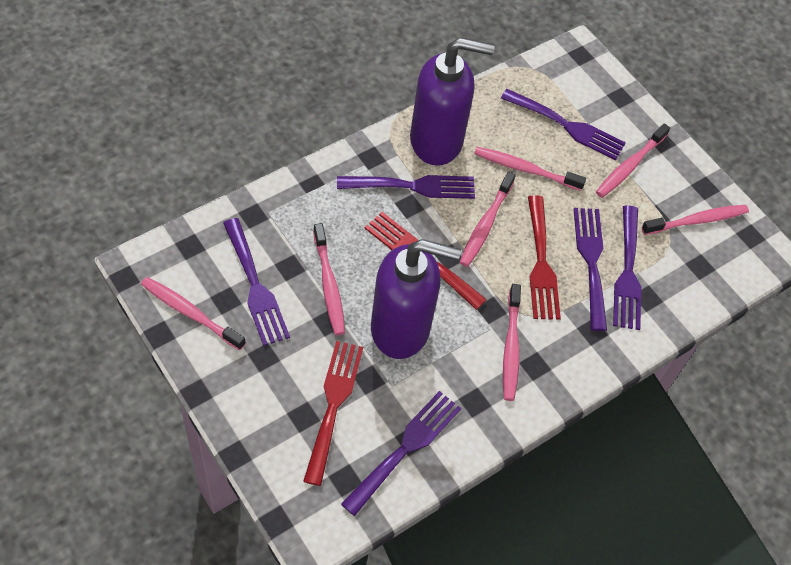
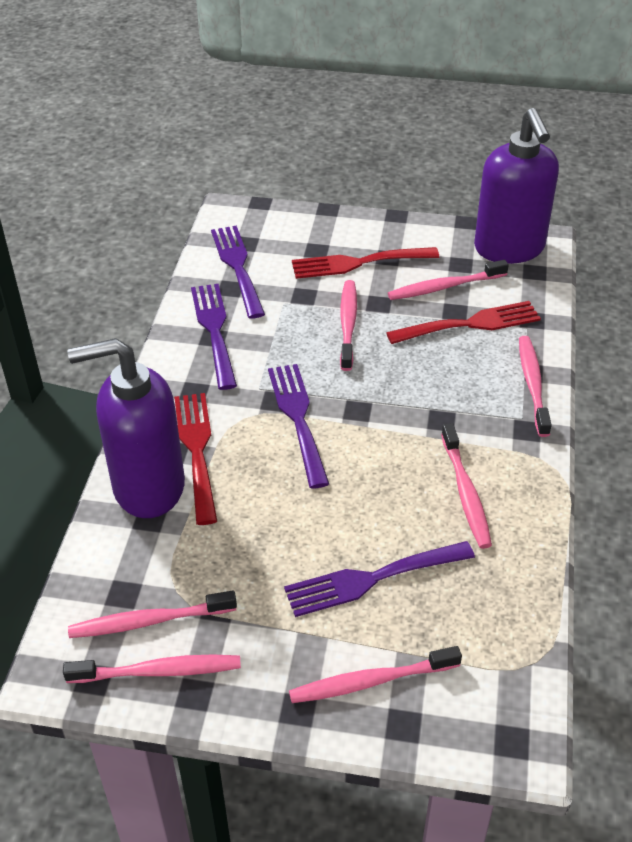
purple fork: [223,218,290,346] [337,175,475,199] [341,391,461,516] [501,89,626,160] [573,208,607,331] [613,205,641,330] = 6 -> [191,284,237,390] [211,226,265,319] [268,364,329,489] [284,541,475,617] = 4

